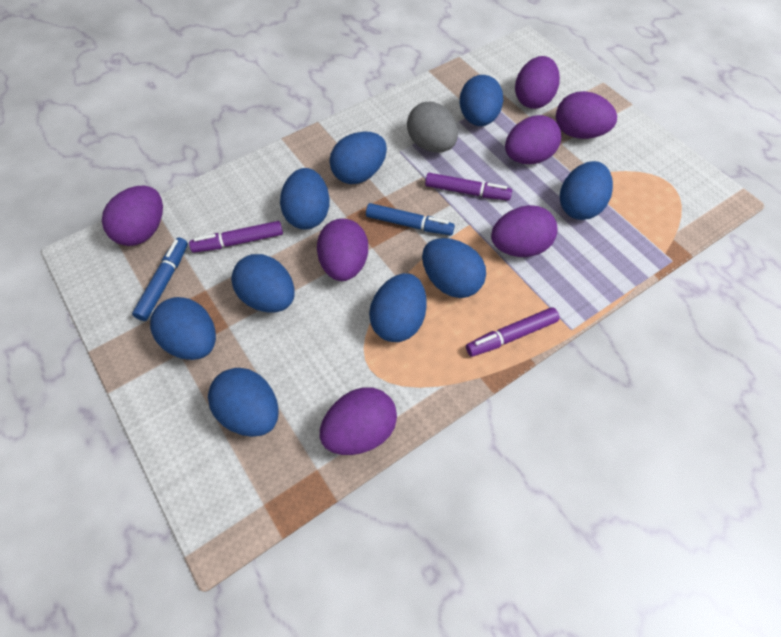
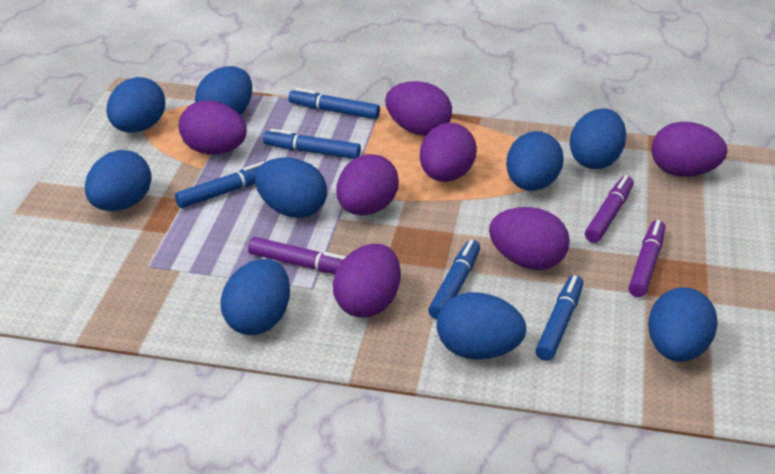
blue marker: [132,237,188,321] [366,203,455,236] = 2 -> [175,161,265,208] [263,129,361,159] [288,88,380,119] [428,240,480,320] [536,275,583,361] = 5
grey egg: [407,102,458,153] = 1 -> none = 0

